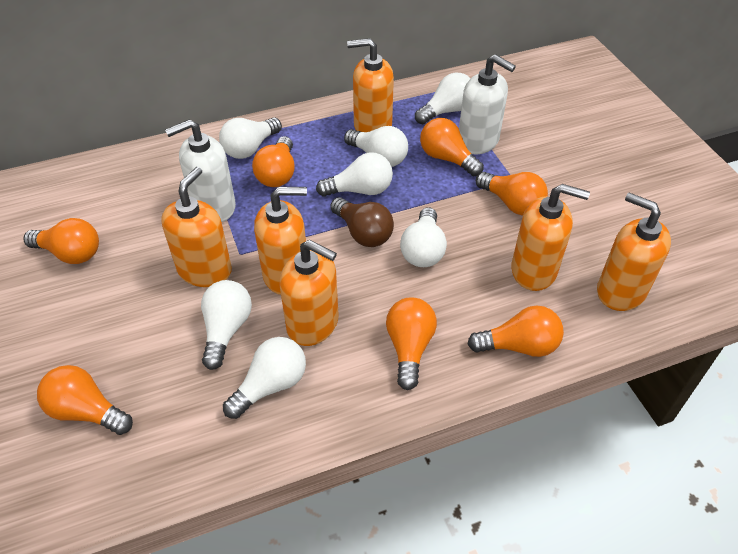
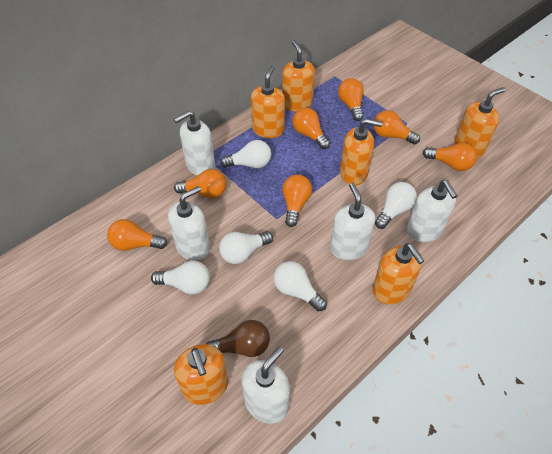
white light bulb: [201,280,252,370] [219,117,282,159] [223,337,306,419] [316,152,393,197] [344,126,408,167] [400,207,447,267] [415,73,471,124] = 7 -> [151,261,210,294] [219,231,273,264] [220,140,271,168] [274,261,327,312] [375,182,417,229] = 5
white soap dispenser: [165,119,236,222] [459,54,516,154] = 2 -> [168,186,210,261] [174,111,215,175] [241,346,290,424] [330,183,375,260] [407,180,457,242] = 5

